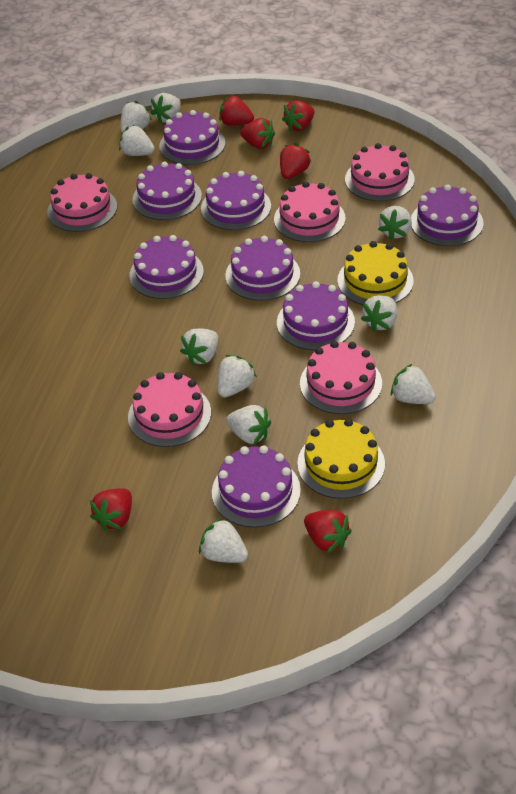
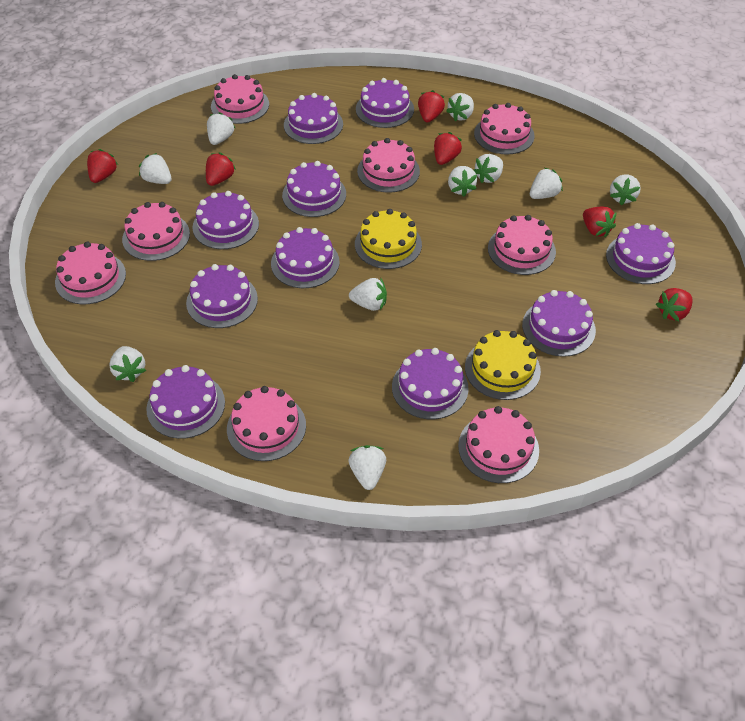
pink cake: [47,173,117,232] [128,372,211,447] [274,182,345,242] [300,341,382,414] [345,143,415,201] = 5 -> [55,242,126,304] [122,202,190,261] [211,74,269,124] [227,386,306,461] [357,138,420,193] [458,406,539,483] [474,103,535,154] [488,215,556,275] = 8
purple cake: [129,235,204,299] [132,162,202,220] [159,110,225,165] [201,171,271,230] [212,445,301,528] [225,236,300,301] [277,281,355,350] [411,185,484,246] = 8 -> [146,365,225,439] [186,264,258,328] [193,191,259,249] [271,227,339,288] [282,161,346,217] [284,93,343,144] [356,78,414,128] [392,348,469,419] [522,290,596,357] [606,223,676,284] = 10

